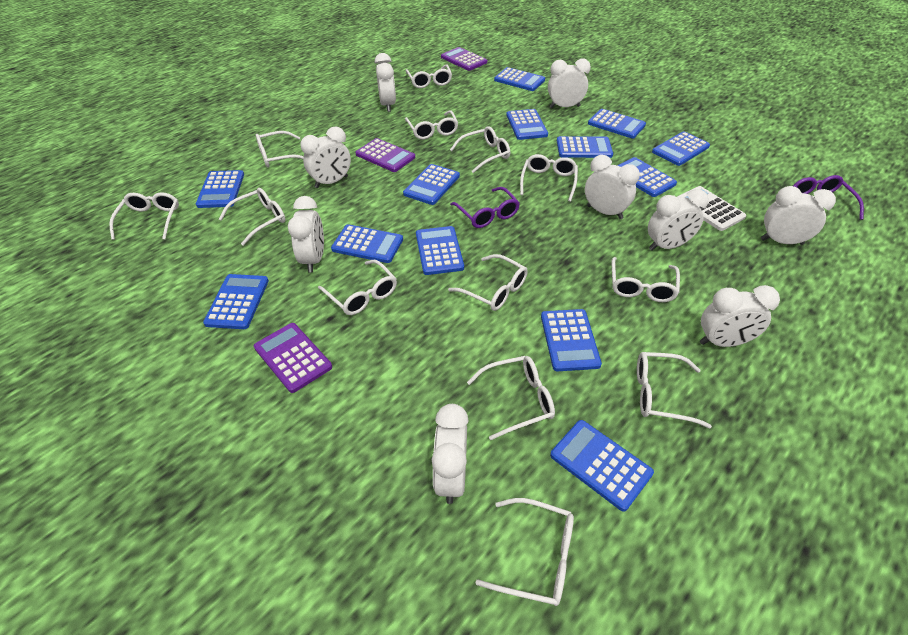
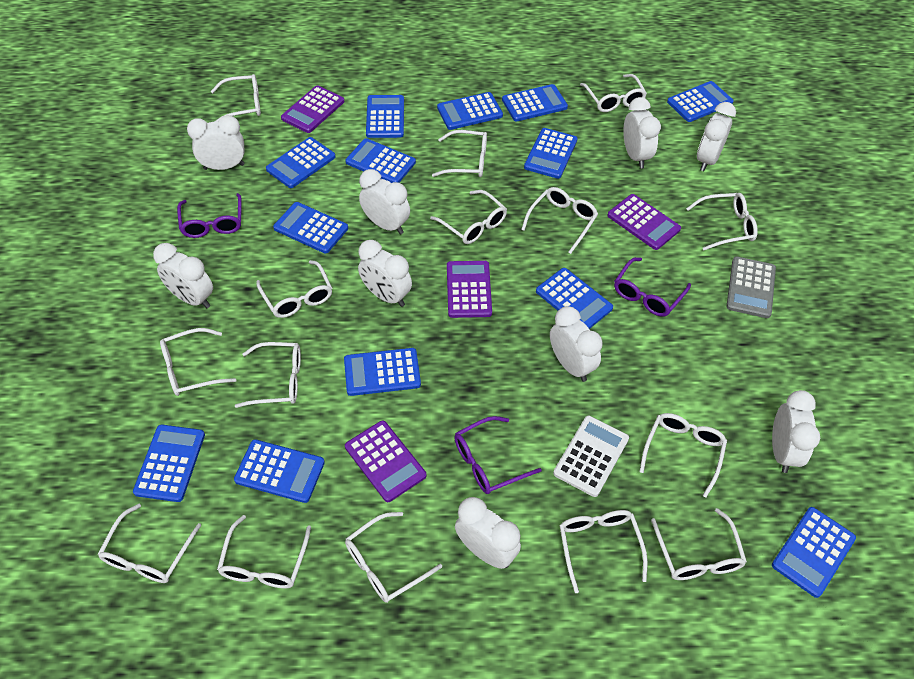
grey calculator: none = 0 -> [726,256,776,318] = 1
purple calculator: [254,323,332,393] [355,138,415,172] [441,47,487,71] = 3 -> [281,85,344,133] [345,421,426,502] [447,261,492,318] [607,194,681,250] = 4
purple glasses: [450,187,520,228] [793,175,864,220] = 2 -> [177,193,242,238] [454,416,541,494] [614,257,691,317] = 3
white glasses: [109,192,179,240] [219,188,285,246] [256,131,304,168] [318,260,397,315] [405,110,458,140] [406,65,452,88] [448,254,528,311] [450,126,510,173] [467,356,555,440] [475,498,574,606] [520,154,578,202] [612,257,680,302] [637,352,712,428] = 13 -> [98,504,201,583] [160,328,236,396] [211,74,261,122] [217,515,311,588] [235,342,301,408] [256,260,332,318] [345,512,442,603] [430,190,507,244] [432,130,487,177] [521,187,598,254] [560,510,648,593] [580,74,647,112] [639,413,727,497] [651,508,747,580] [686,193,758,251] = 15

